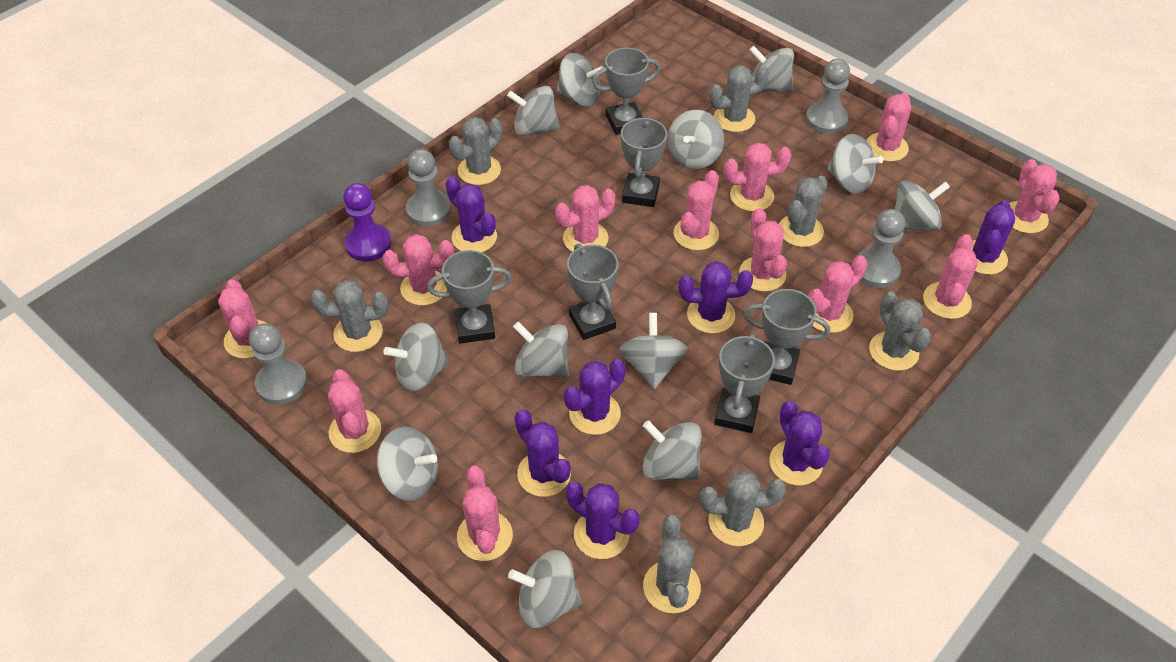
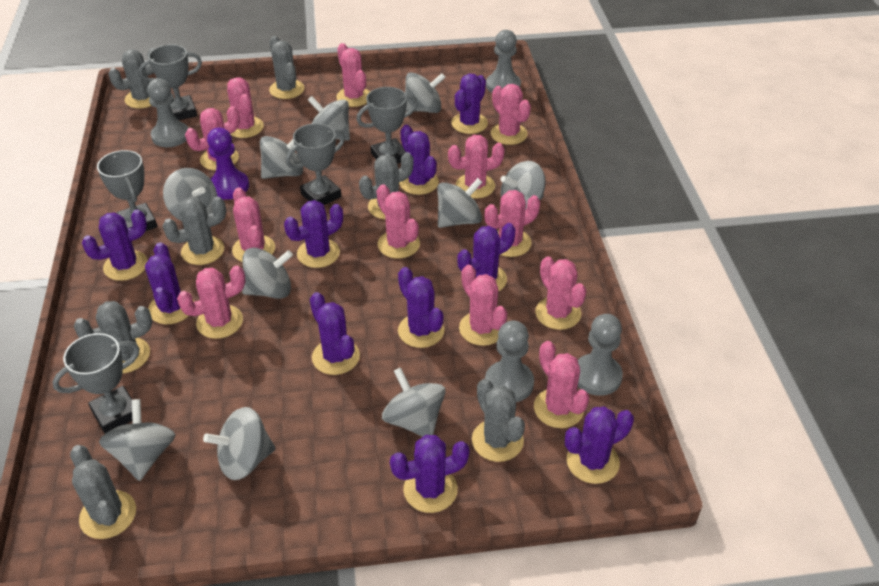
grey spinning top: [377,426,438,501] [383,323,449,391] [507,86,560,136] [508,550,582,628] [513,321,569,378] [557,53,604,107] [619,313,688,389] [642,420,702,480] [667,110,724,169] [749,46,794,92] [827,134,883,194] [895,180,950,231] = 12 -> [99,399,175,481] [163,168,217,221] [203,407,275,480] [242,248,293,299] [260,136,303,179] [308,96,350,141] [382,368,446,437] [405,72,446,113] [437,178,482,228] [501,161,546,210] = 10
grey trophy: [427,250,512,344] [567,244,618,340] [592,48,661,135] [621,117,667,207] [714,333,775,433] [743,289,830,385] = 6 -> [53,333,140,434] [97,150,157,231] [139,44,202,120] [286,123,345,205] [357,87,417,164] = 5
purple cactus: [446,176,497,252] [514,409,571,497] [564,359,626,435] [566,482,640,559] [679,261,753,334] [769,401,830,486] [971,200,1015,275] = 7 -> [82,209,148,281] [145,242,194,324] [284,200,343,268] [310,292,360,375] [390,435,470,513] [398,267,444,348] [399,125,439,195] [451,74,488,134] [458,223,515,292] [565,407,634,484] = 10

